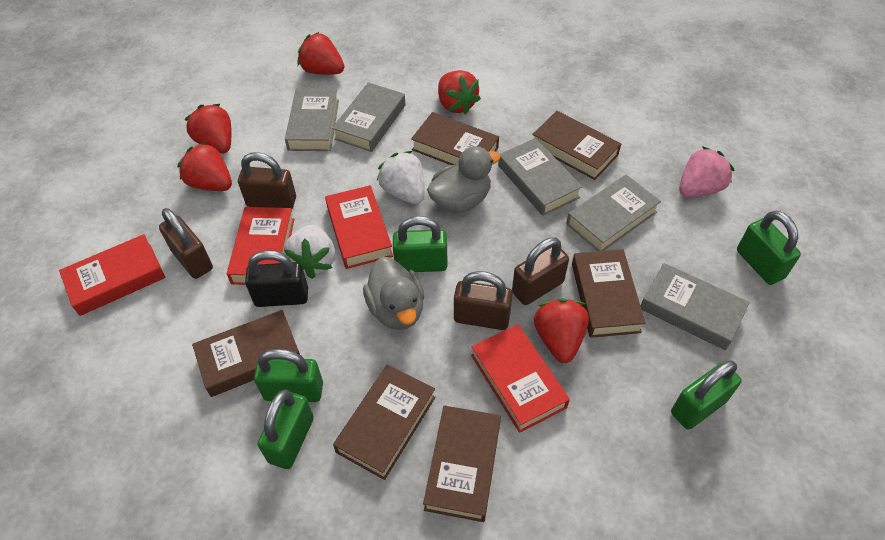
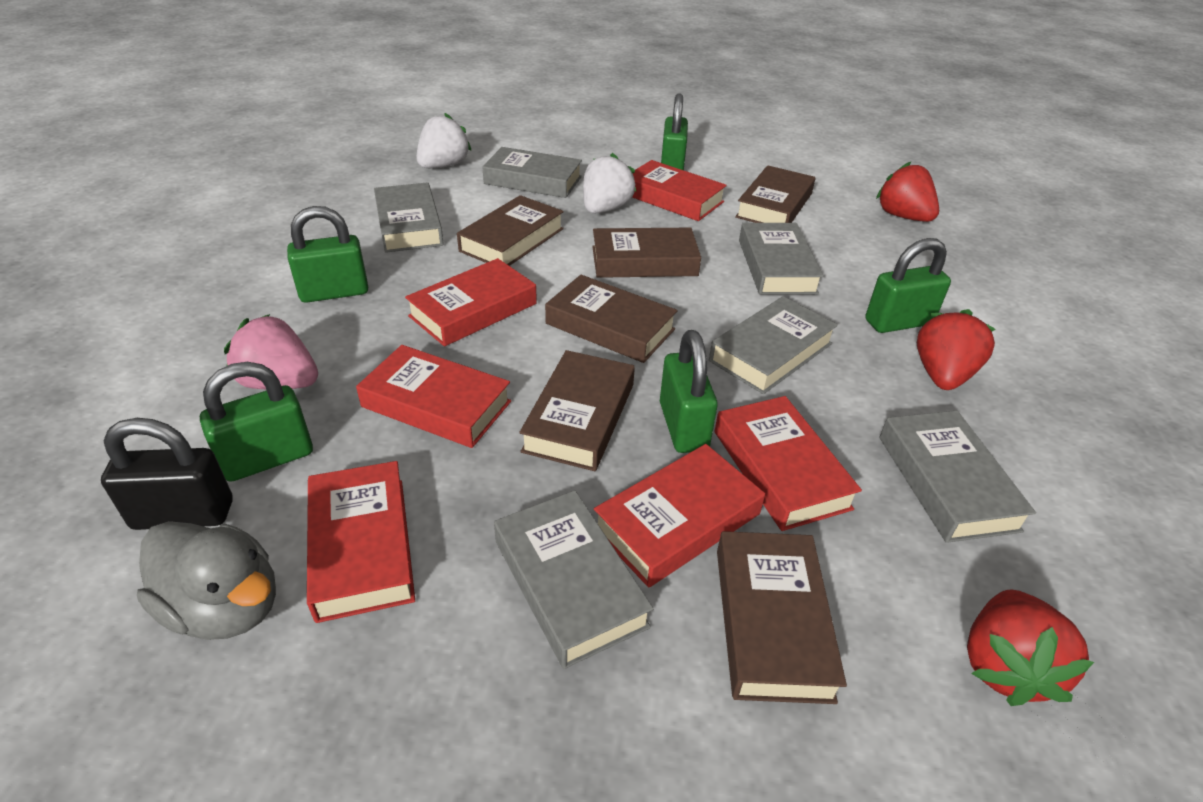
brown padlock: [159,208,213,279] [238,152,296,208] [454,271,513,330] [512,237,569,305] = 4 -> none = 0
grey book: [285,88,339,151] [332,82,406,152] [498,138,582,216] [566,175,661,251] [641,263,750,350] = 5 -> [374,182,444,253] [482,147,582,198] [494,490,653,669] [709,296,838,394] [739,223,824,295] [880,411,1036,543] = 6
grey duck: [363,257,424,330] [427,146,501,213] = 2 -> [137,521,276,640] = 1
red book: [59,234,165,316] [227,207,295,285] [325,185,393,269] [471,324,570,433] = 4 -> [307,461,415,623] [356,345,511,448] [405,258,537,347] [594,444,765,587] [632,160,727,221] [715,396,862,531] = 6
red strawberry: [177,142,232,191] [184,104,232,154] [298,32,344,75] [438,70,481,114] [534,298,589,363] = 5 -> [876,162,939,222] [917,309,996,390] [967,589,1094,706] = 3

